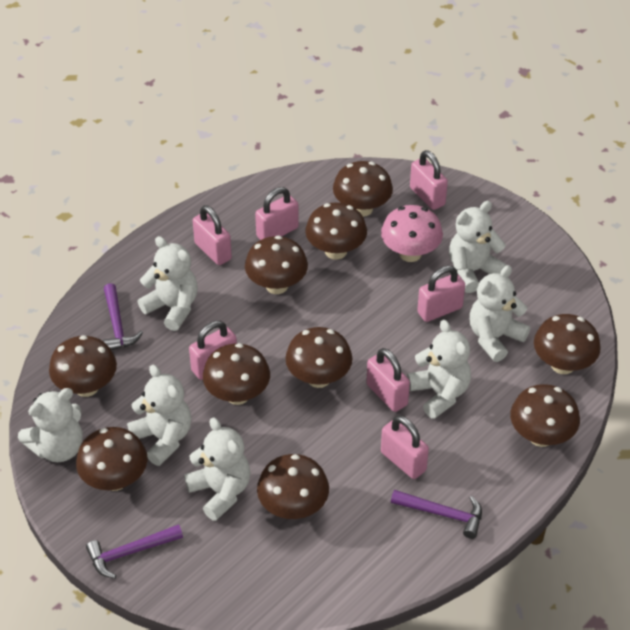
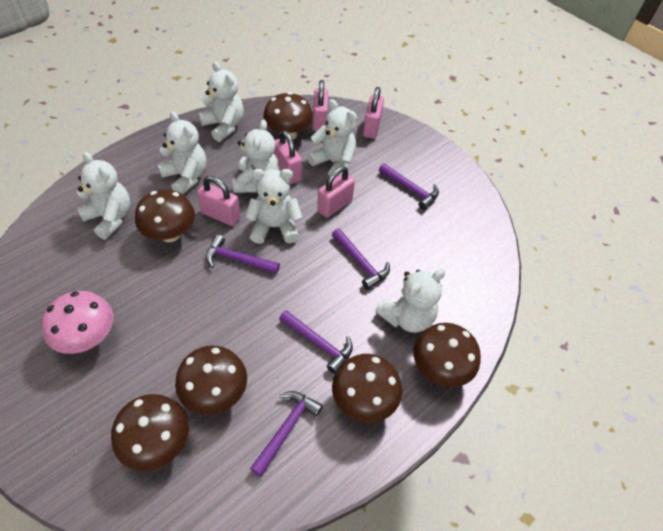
brown mushroom: [49,335,117,397] [76,427,147,491] [203,343,270,405] [245,236,308,294] [257,454,329,519] [285,327,353,388] [305,202,367,260] [333,161,393,217] [510,384,580,447] [534,314,601,374] = 10 -> [111,394,189,471] [135,189,195,242] [175,345,247,415] [263,92,313,140] [332,354,402,423] [413,323,481,387] = 6
pink padlock: [189,321,237,380] [193,205,232,265] [255,187,299,240] [366,348,410,412] [381,415,429,479] [410,150,448,210] [417,266,465,322] = 7 -> [197,176,240,226] [274,130,302,184] [313,80,328,131] [317,166,355,218] [363,87,384,139] = 5
purple hammer: [86,524,183,579] [103,283,143,350] [391,490,482,539] = 3 -> [206,235,280,274] [250,391,323,477] [279,310,353,374] [332,228,390,290] [379,163,439,210] = 5

